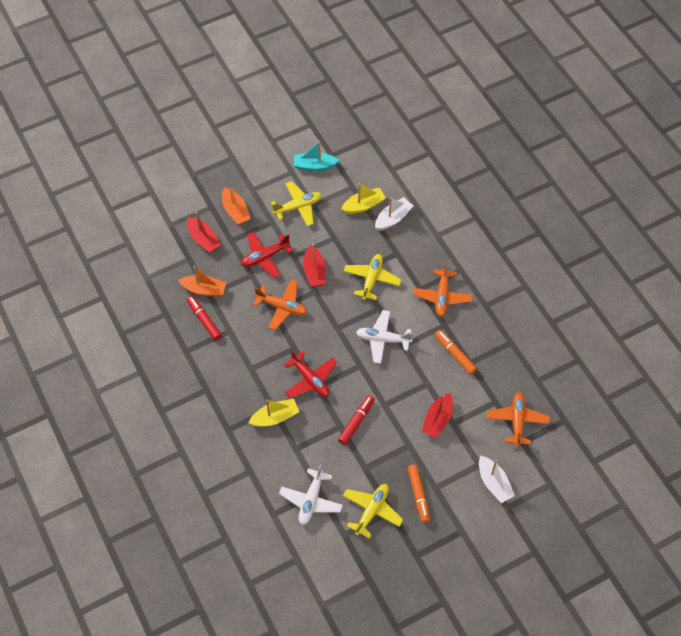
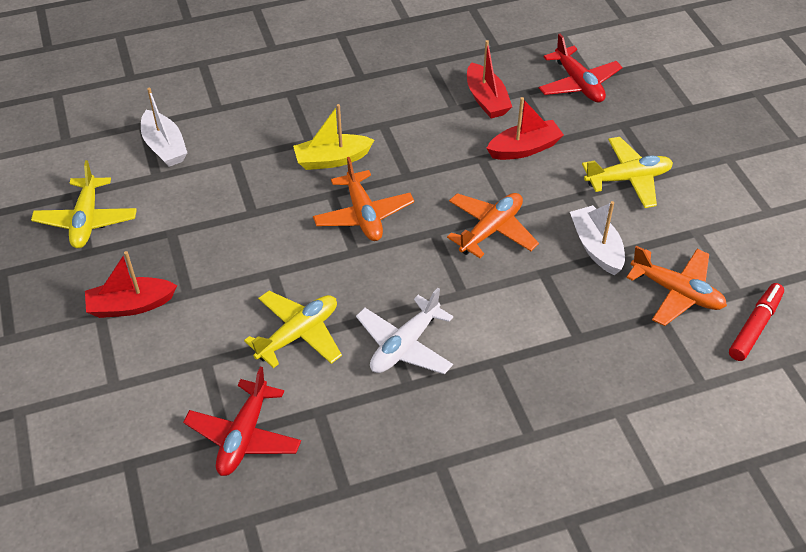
orange boat: [178,266,226,297] [222,183,251,225] = 2 -> none = 0
orange marker: [408,464,430,523] [435,330,477,374] = 2 -> none = 0
red marker: [187,296,222,341] [338,395,375,445] = 2 -> [729,283,784,361] = 1
turquoise boat: [294,141,340,171] = 1 -> none = 0
white plane: [279,464,343,525] [356,310,413,364] = 2 -> [356,288,453,374] = 1
yellow boat: [248,399,299,427] [341,183,386,214] = 2 -> [293,104,374,170] = 1

